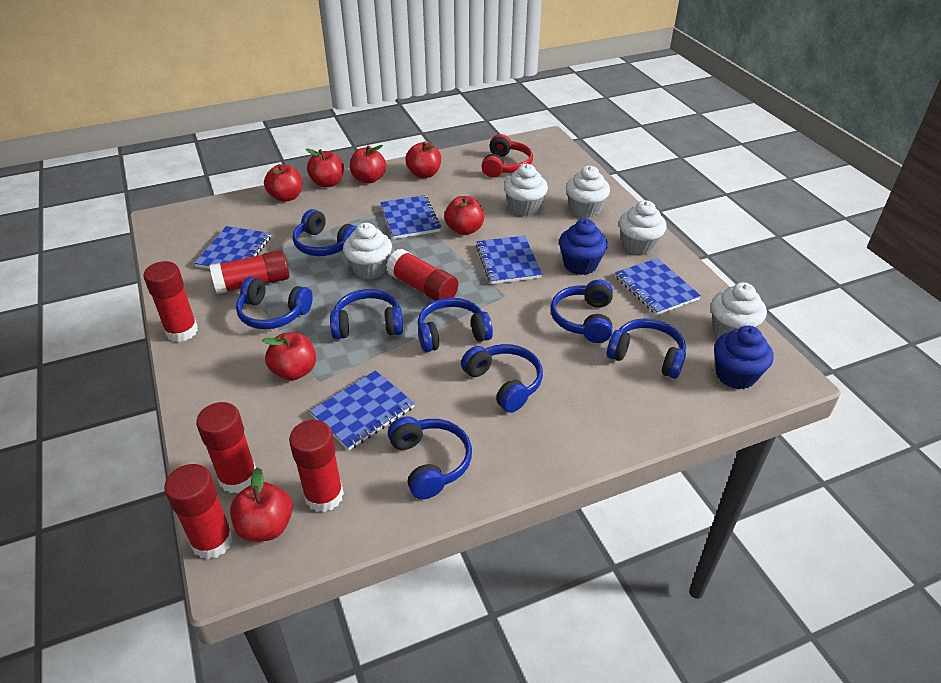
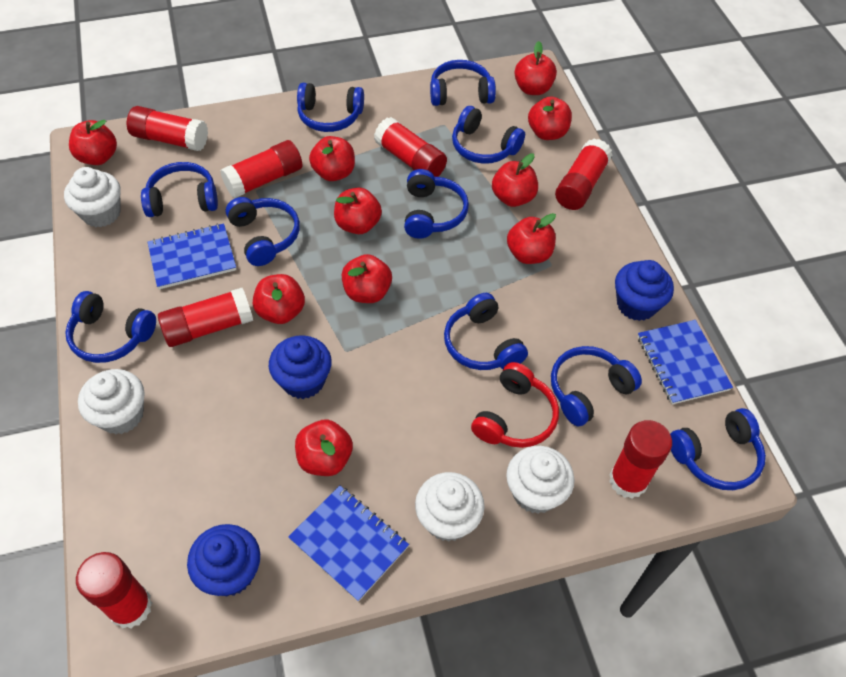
blue cupcake: [559,219,608,275] [714,326,773,389] = 2 -> [187,524,260,596] [269,335,332,399] [615,260,674,321] = 3
blue headphones: [236,277,313,329] [293,209,357,256] [330,289,403,339] [388,417,472,499] [418,298,493,352] [461,344,543,413] [551,280,613,343] [607,319,686,379] = 8 -> [65,291,156,363] [141,162,218,217] [226,197,300,266] [297,83,364,132] [404,169,469,239] [430,60,496,106] [444,293,528,370] [452,106,525,164] [551,346,642,426] [670,408,766,490] = 10
blue notebook: [194,226,271,269] [310,370,415,450] [380,195,441,239] [476,236,542,284] [615,258,701,315] = 5 -> [148,223,236,289] [288,485,409,602] [638,320,733,405] = 3
red apple: [230,467,293,542] [262,332,316,381] [264,164,302,202] [306,148,344,188] [350,145,386,183] [405,141,441,178] [444,196,484,235] = 7 -> [69,120,117,165] [253,274,305,324] [295,419,353,476] [309,136,355,181] [334,187,382,234] [342,254,392,303] [492,153,538,207] [507,213,556,264] [515,41,557,95] [528,96,572,140] = 10
red glue stick: [143,261,198,342] [164,464,233,559] [196,402,256,493] [210,250,289,294] [289,420,344,512] [386,249,458,301] = 6 -> [76,552,152,629] [127,106,208,151] [158,288,253,347] [220,140,302,199] [374,117,447,177] [555,139,613,210] [609,420,672,499] = 7
white cupcake: [343,223,392,279] [504,164,548,216] [566,166,610,218] [619,200,667,256] [711,282,767,337] = 5 -> [64,167,121,228] [78,369,145,434] [415,472,485,542] [506,446,575,514] = 4

